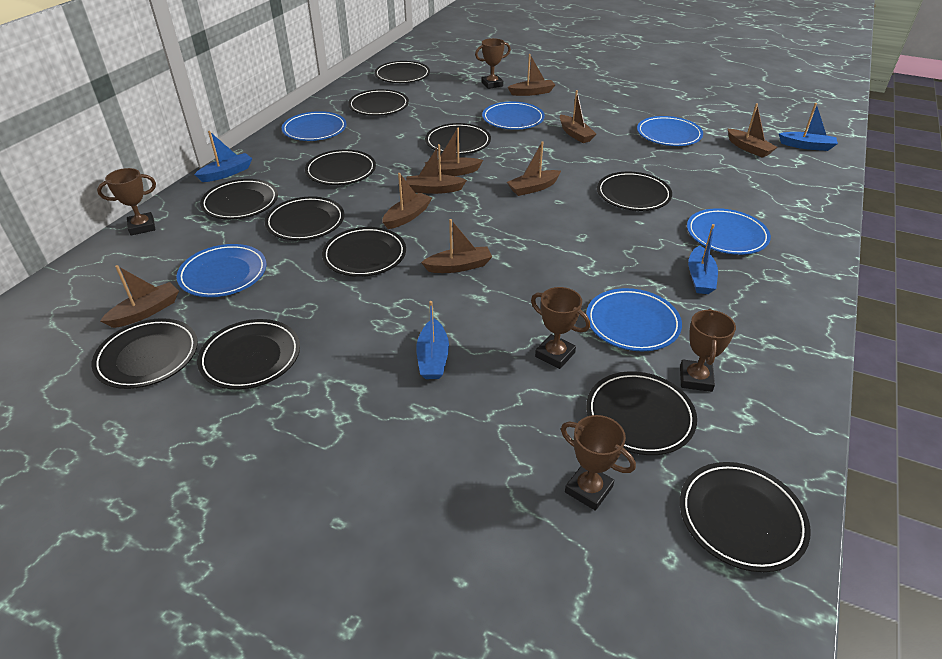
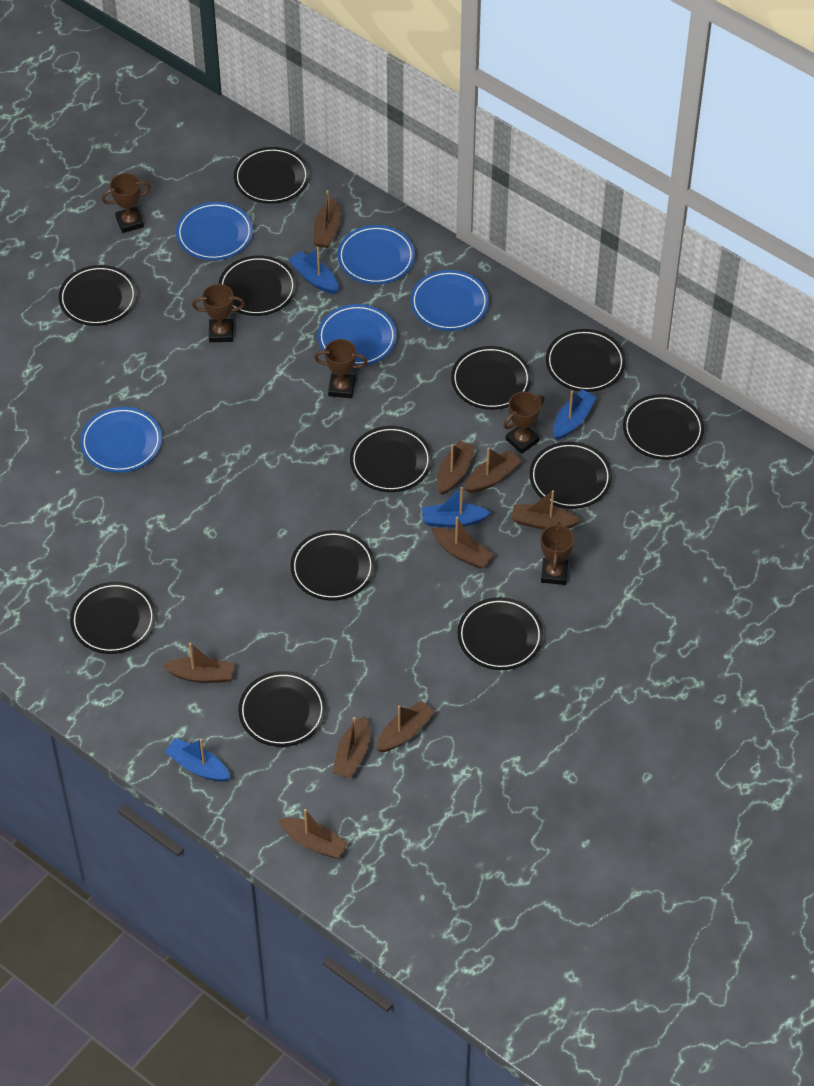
blue plate: [176,244,266,297] [282,111,347,141] [482,102,545,130] [586,288,682,351] [637,116,703,146] [687,208,771,255] = 6 -> [80,407,162,473] [176,202,253,260] [317,304,397,365] [337,225,415,284] [410,270,489,331] = 5

